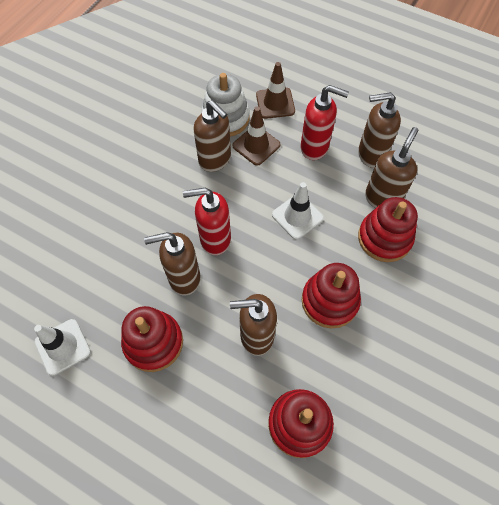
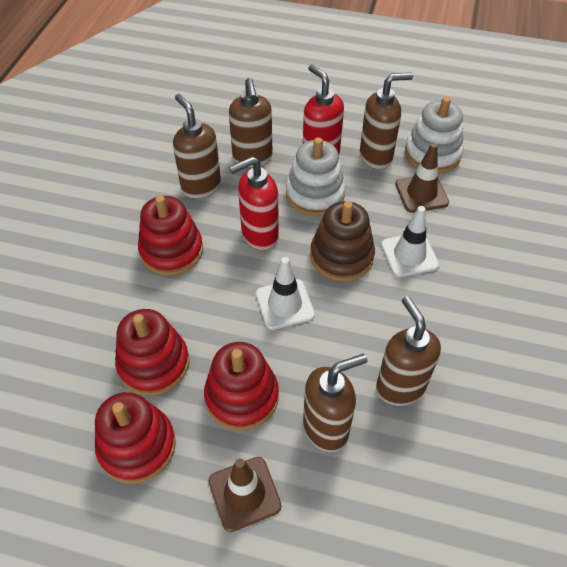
brown stacking toy: none = 0 -> [310,201,375,282] = 1
white stacking toy: [201,73,250,137] = 1 -> [286,137,346,216] [405,97,463,173] = 2

